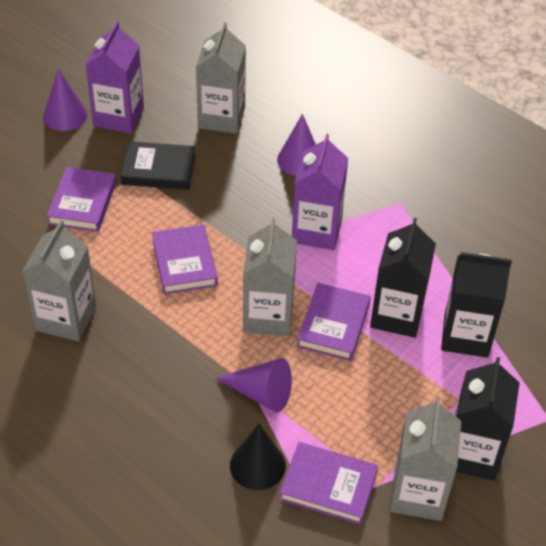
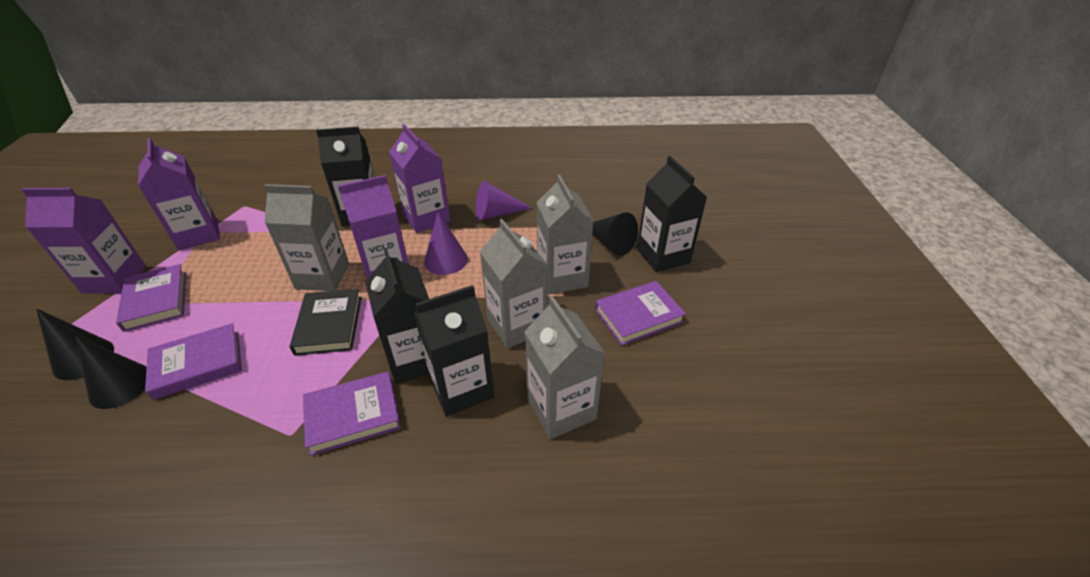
black carton: [370,218,436,338] [441,252,512,358] [455,357,520,481] = 3 -> [316,127,375,227] [365,249,429,384] [413,285,494,417] [637,156,707,272] = 4
black cone: [230,423,286,490] = 1 -> [36,309,114,380] [75,335,147,409] [592,212,638,255] = 3
purple carton: [85,21,144,133] [292,134,348,250] = 2 -> [21,188,146,294] [138,138,220,251] [338,175,409,279] [389,124,450,233] = 4
purple cone: [43,69,87,131] [215,358,292,412] [277,114,316,176] = 3 -> [424,212,468,275] [476,181,532,221] = 2

